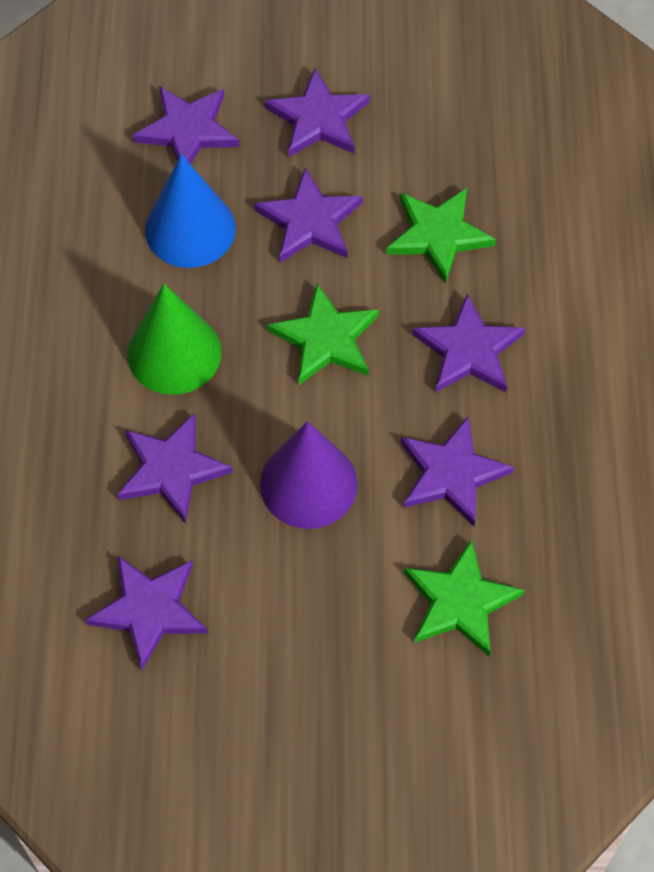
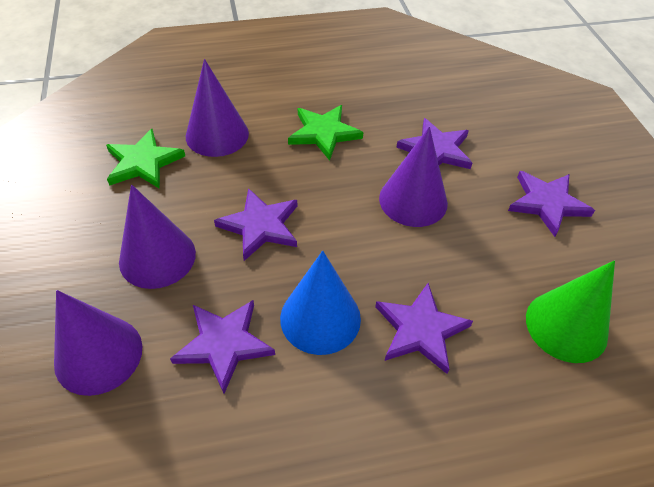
green star: [268,283,379,385] [386,188,496,284] [404,539,524,656] = 3 -> [106,129,185,189] [288,105,363,161] = 2
purple cone: [260,421,358,529] = 1 -> [54,290,142,396] [119,184,196,289] [186,59,249,157] [379,127,448,227] = 4
purple star: [85,556,208,670] [117,413,233,524] [133,86,239,164] [254,168,363,262] [265,68,370,157] [401,417,514,526] [412,293,525,393] = 7 -> [170,300,275,394] [214,188,297,261] [375,283,473,374] [396,118,472,169] [508,171,595,237] = 5

